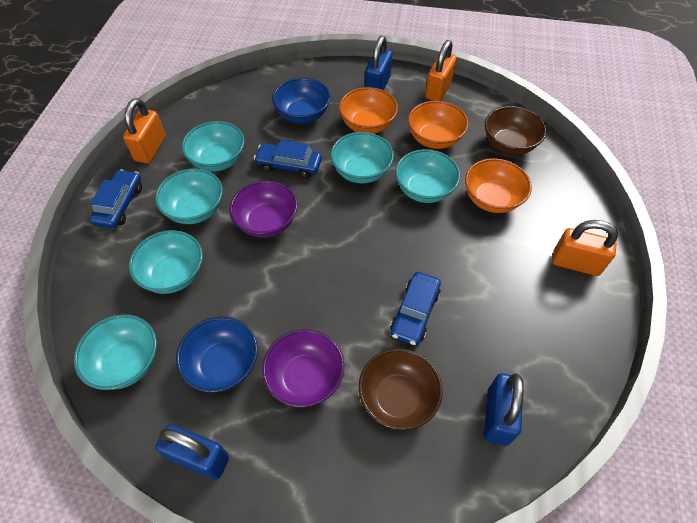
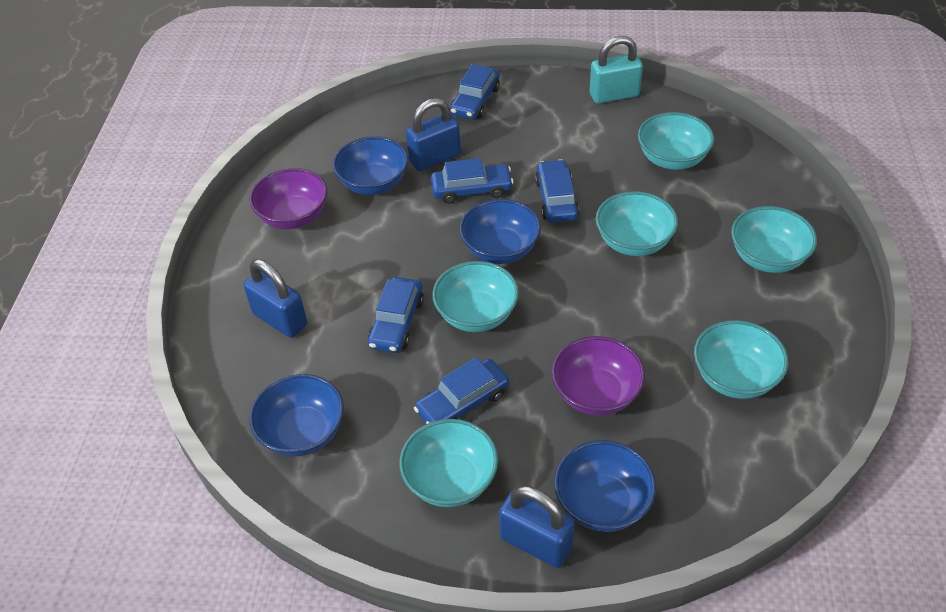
blue bowl: [176,317,258,393] [272,78,331,124] = 2 -> [249,374,344,457] [333,136,408,195] [459,199,541,264] [554,440,656,532] = 4
blue car: [90,169,142,229] [254,140,322,178] [390,272,441,346] = 3 -> [368,277,424,353] [414,357,509,424] [431,158,514,204] [450,64,500,119] [535,159,579,223] = 5
brown bowl: [358,348,443,430] [485,106,546,155] = 2 -> none = 0
orange bowl: [339,87,398,133] [408,101,469,149] [465,158,532,213] = 3 -> none = 0
orange padlock: [123,98,166,163] [425,40,457,101] [552,220,618,276] = 3 -> none = 0
turquoise padlock: none = 0 -> [590,36,643,104] = 1

